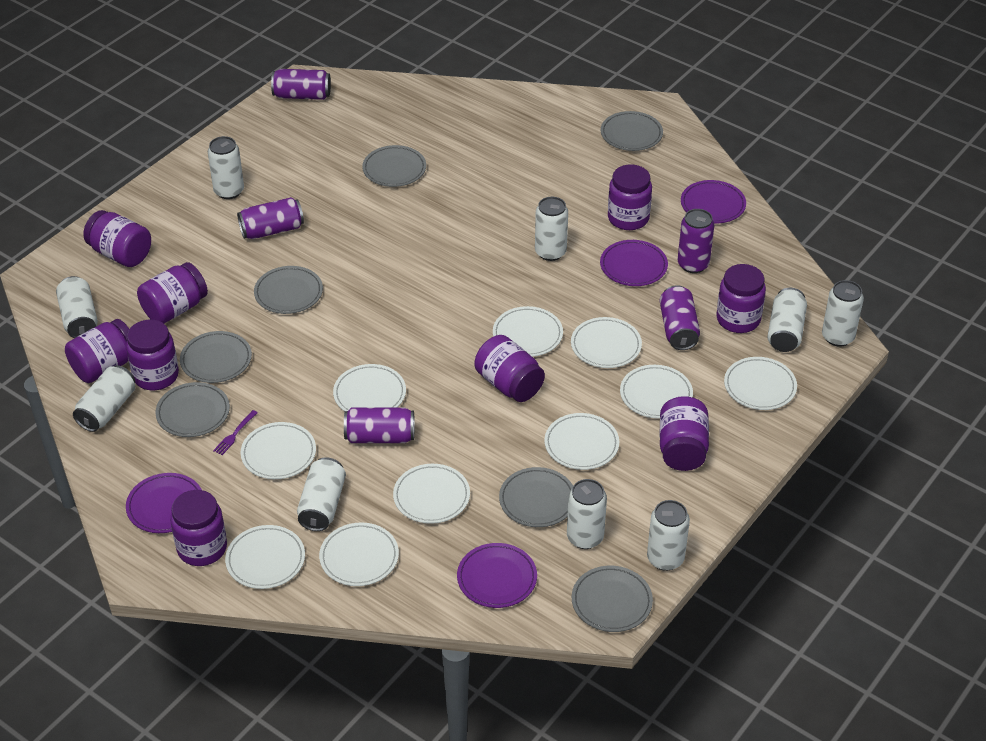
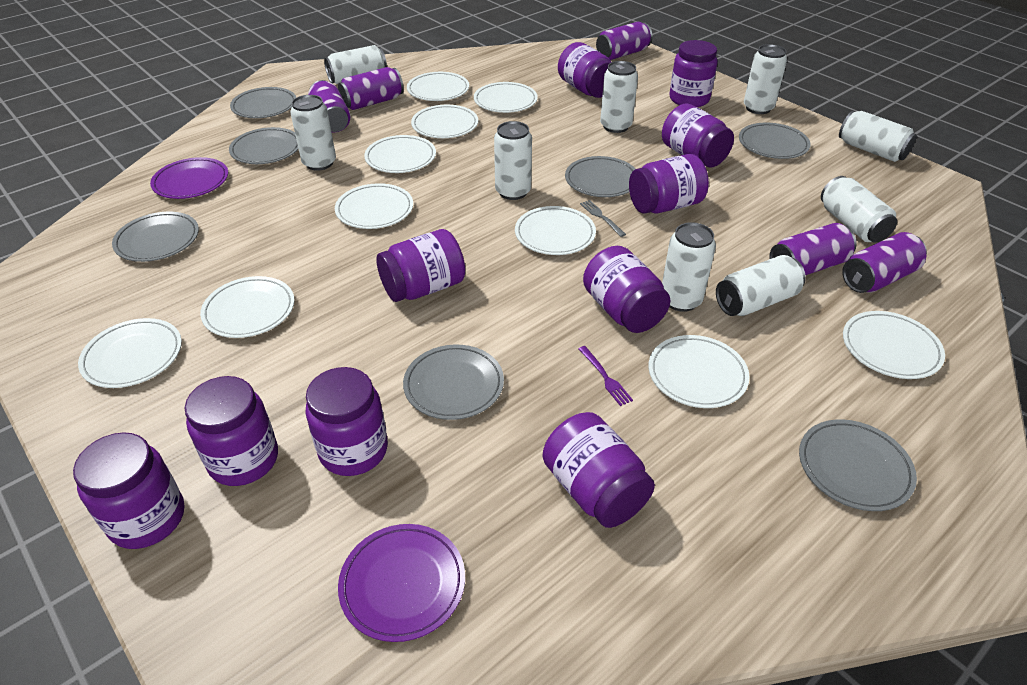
grey fork: none = 0 -> [580,200,626,237] = 1
purple jar: [65,319,129,383] [83,210,151,267] [126,319,179,390] [137,262,208,323] [170,490,227,566] [475,335,545,402] [608,164,652,230] [660,396,709,471] [717,264,766,333] = 9 -> [73,432,184,549] [185,376,278,486] [305,367,388,476] [376,229,465,302] [543,412,655,528] [558,42,611,98] [583,246,670,333] [629,154,709,214] [662,104,734,168] [669,40,718,107] = 10
purple plate: [126,473,202,533] [457,543,537,608] [600,240,668,286] [681,180,746,223] = 4 -> [150,157,228,199] [338,524,465,642] = 2

